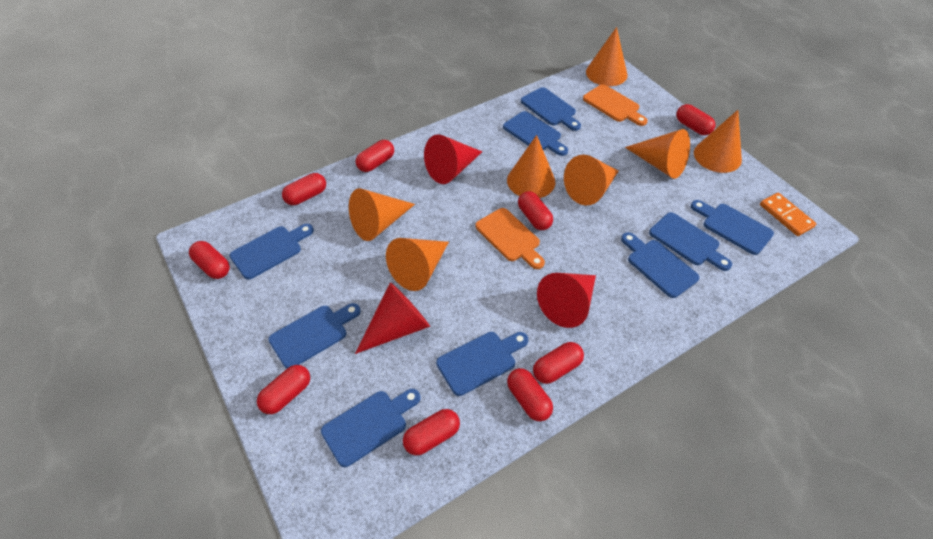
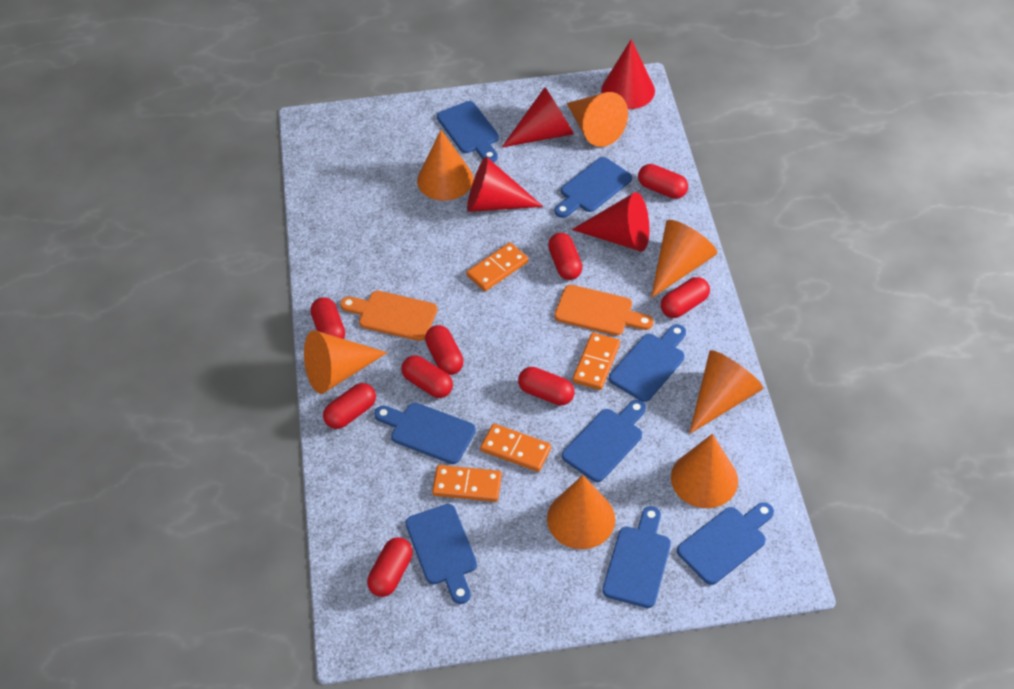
blue cutting board: [230,224,314,280] [268,303,361,368] [321,389,420,467] [436,332,528,396] [503,111,568,156] [521,87,581,131] [621,232,699,298] [649,212,732,271] [691,200,774,255] = 9 -> [374,402,476,464] [406,504,477,604] [437,101,499,162] [555,157,632,218] [562,400,646,482] [603,506,671,608] [609,324,686,402] [677,502,774,585] = 8
orange domino: [760,193,816,236] = 1 -> [432,465,502,502] [466,242,528,291] [480,424,551,472] [572,332,620,390] = 4
red cone: [355,282,430,354] [424,134,482,184] [537,273,596,328] = 3 -> [467,156,543,212] [502,87,574,147] [572,192,649,252] [601,39,655,109] = 4

